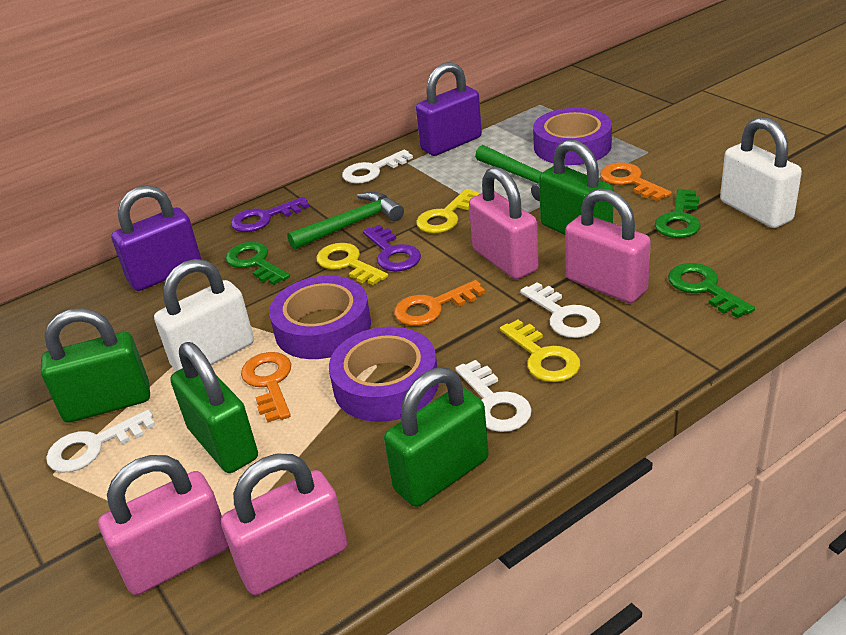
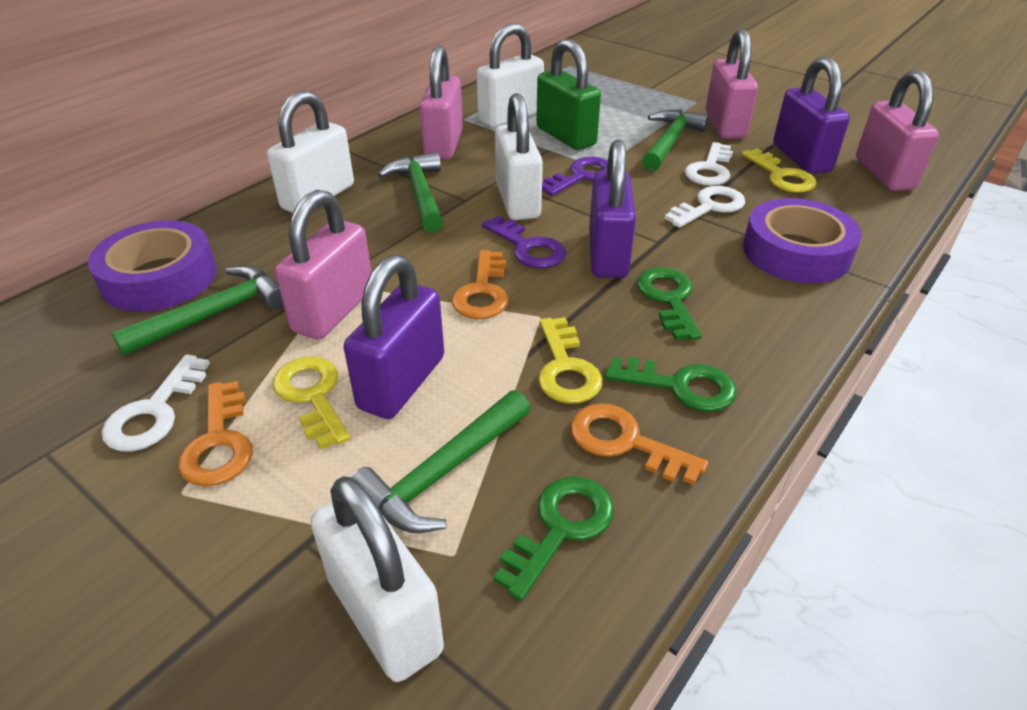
green hammer: [287,192,404,250] [475,145,568,201] = 2 -> [111,266,284,356] [351,390,530,533] [378,152,444,232] [642,110,709,171] = 4
green padlock: [41,308,150,423] [170,342,258,473] [384,367,489,507] [539,139,614,235] = 4 -> [536,39,601,150] = 1
purple padlock: [111,185,202,291] [416,62,482,156] = 2 -> [344,255,444,419] [589,140,636,278] [773,57,850,174] = 3
purple tape: [269,276,371,359] [329,327,439,422] [533,108,612,165] = 3 -> [88,220,217,312] [743,198,862,284] = 2
white key: [46,410,156,472] [342,149,413,184] [455,360,532,432] [520,282,600,338] = 4 -> [102,354,210,451] [664,186,745,228] [684,142,733,186] = 3
white padlock: [154,259,254,371] [720,117,802,228] = 2 -> [267,90,354,213] [311,476,444,682] [476,23,544,128] [495,93,543,220] = 4

